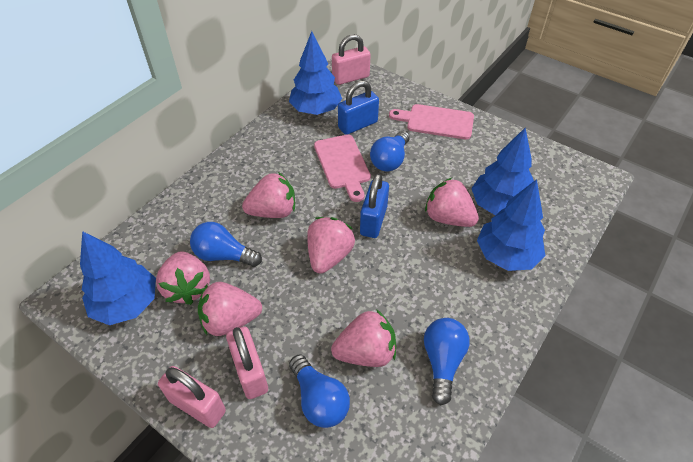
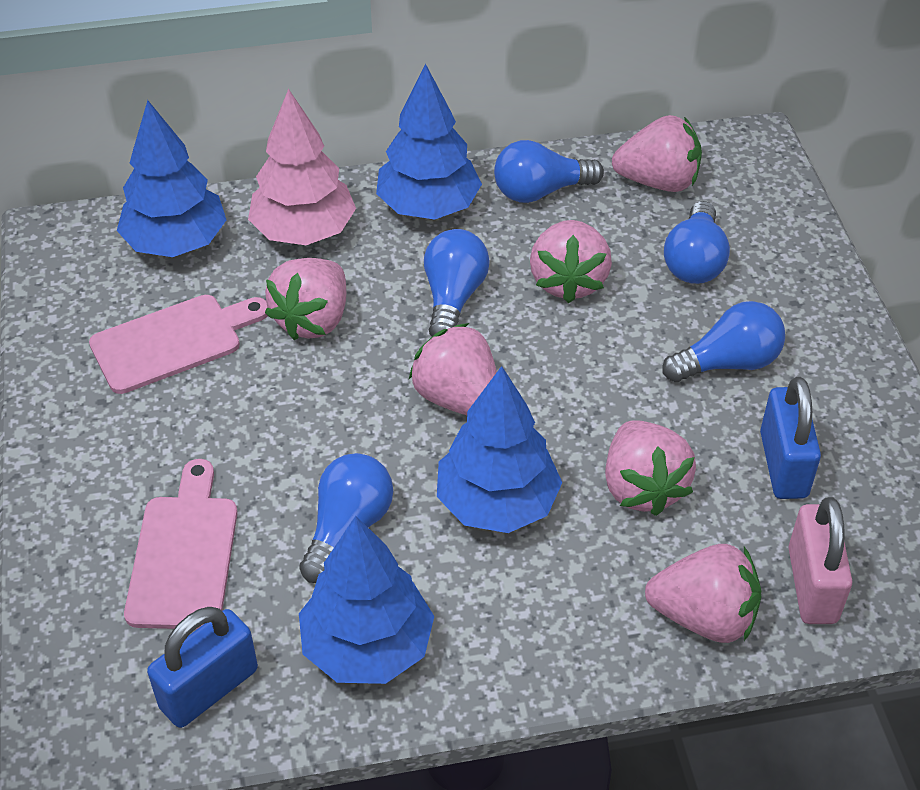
blue light bulb: [190,222,262,267] [289,354,350,428] [370,131,410,172] [424,318,470,405] = 4 -> [299,453,393,583] [424,229,490,337] [494,140,604,203] [662,301,785,382] [664,201,730,284] = 5
pink padlock: [158,366,226,428] [226,327,268,399] [332,34,371,85] = 3 -> [788,497,852,624] = 1
pink tree: none = 0 -> [248,88,356,245] = 1

